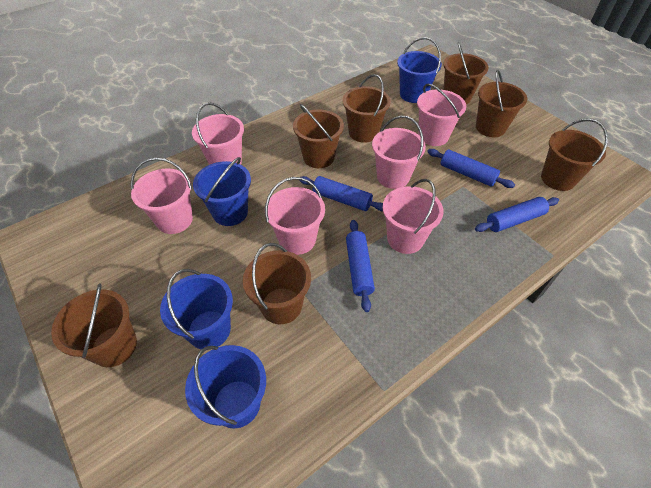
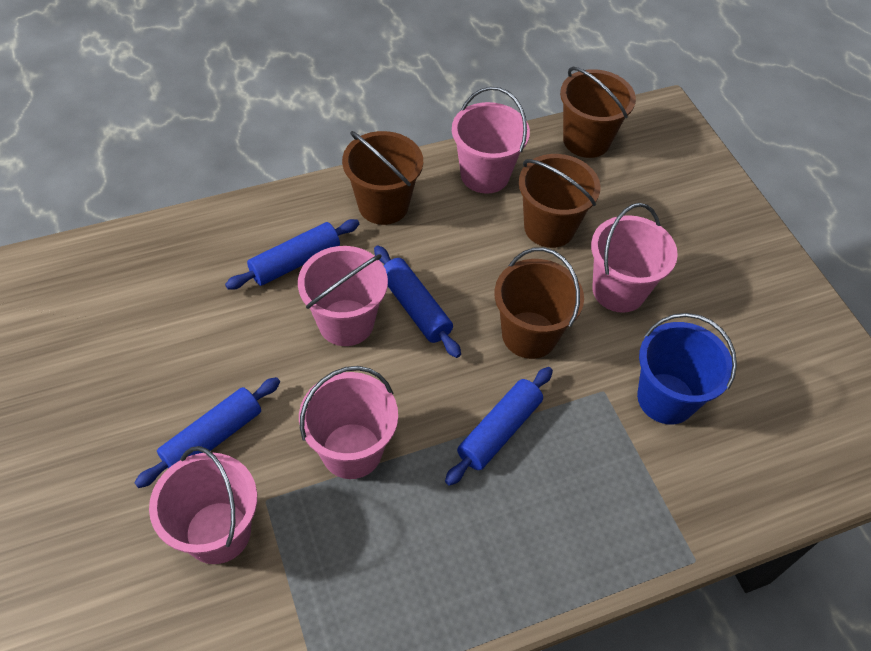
blue bucket: [160,269,233,350] [185,345,266,429] [193,157,251,226] [397,37,442,103] = 4 -> [637,313,737,424] = 1
brown bucket: [51,284,137,367] [243,243,311,324] [293,104,344,168] [343,74,391,143] [443,42,489,104] [476,70,527,137] [541,119,608,191] = 7 -> [342,131,423,225] [494,247,584,359] [519,154,601,248] [560,67,636,158] = 4
pink bucket: [130,157,193,234] [192,103,244,165] [265,177,325,255] [372,116,426,189] [383,179,443,254] [417,84,466,146] = 6 -> [149,446,257,564] [298,246,388,346] [299,366,398,479] [452,87,530,194] [591,203,678,313] = 5

